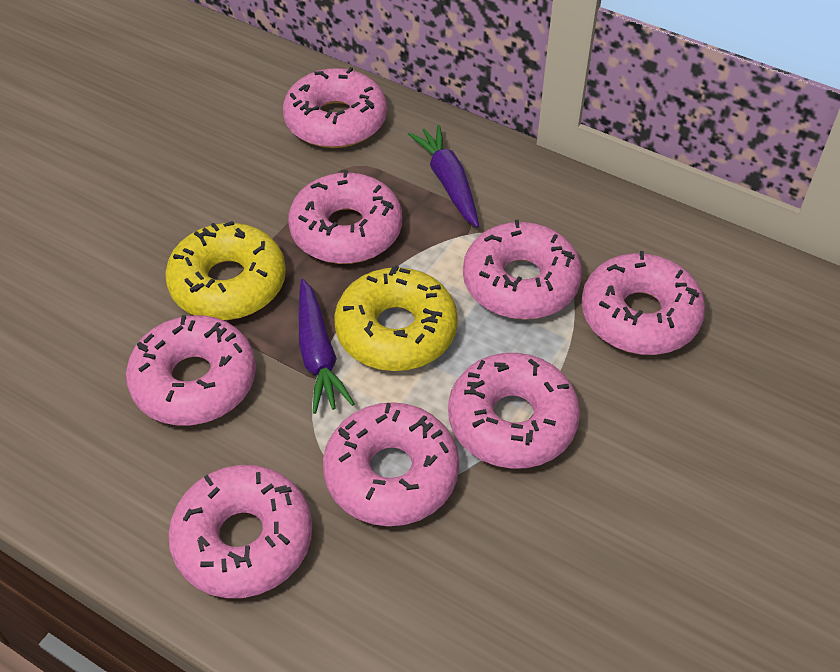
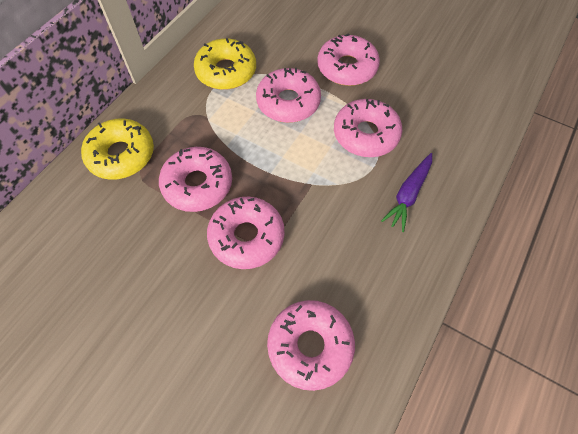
pink donut: [126,315,256,426] [168,465,312,598] [283,67,387,148] [288,170,402,264] [323,402,459,526] [448,353,580,469] [463,220,582,320] [581,251,705,355] = 8 -> [159,147,232,212] [207,197,285,269] [256,68,321,123] [267,300,355,391] [317,33,380,86] [334,99,402,157] = 6
purple carrot: [299,279,355,414] [408,125,479,228] = 2 -> [381,153,432,232] = 1

